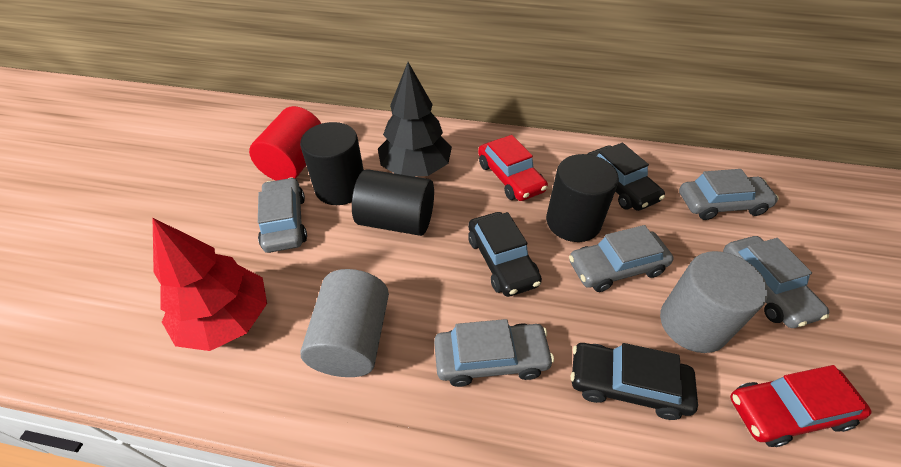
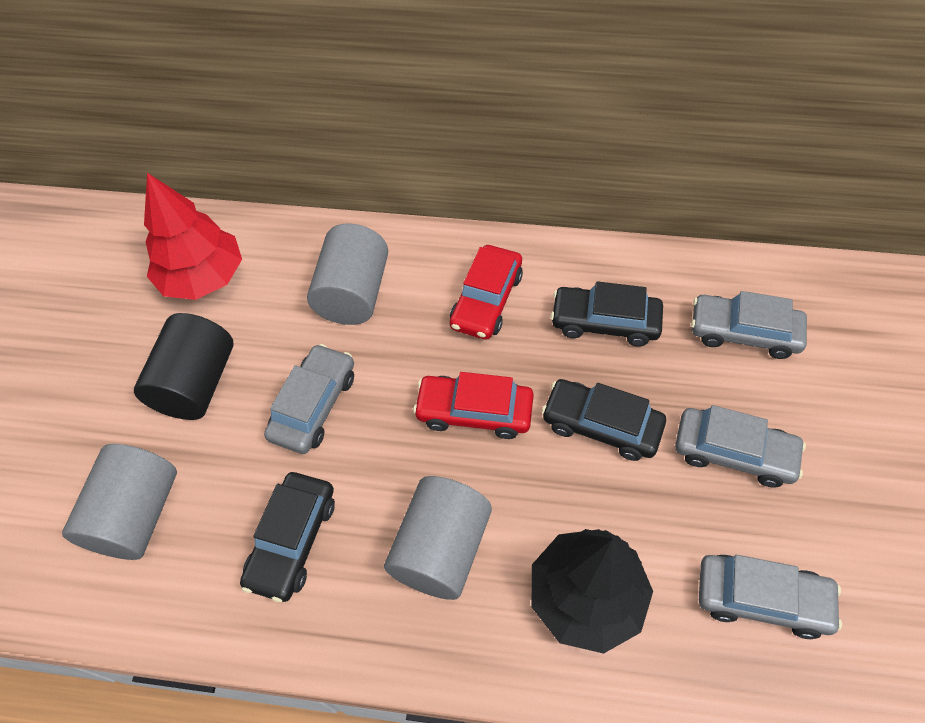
black cylinder: [300,122,364,205] [352,169,434,236] [546,154,619,242] = 3 -> [134,313,234,420] = 1
grey car: [258,177,307,253] [434,319,554,387] [569,225,674,292] [679,169,779,220] [723,236,829,328] = 5 -> [264,344,354,454] [675,405,806,488] [691,291,807,359] [699,555,842,639] = 4
grey cylinder: [300,269,389,377] [660,251,768,353] = 2 -> [62,444,177,560] [307,223,388,325] [384,476,492,600] = 3
red cylinder: [249,106,322,180] = 1 -> none = 0

